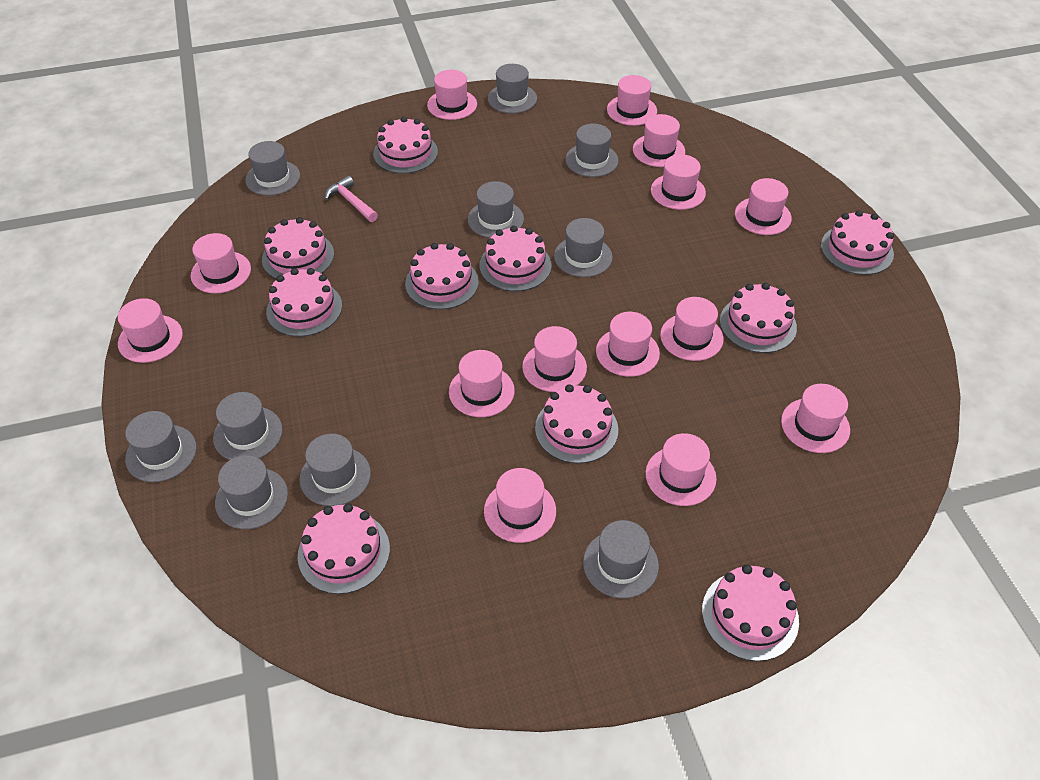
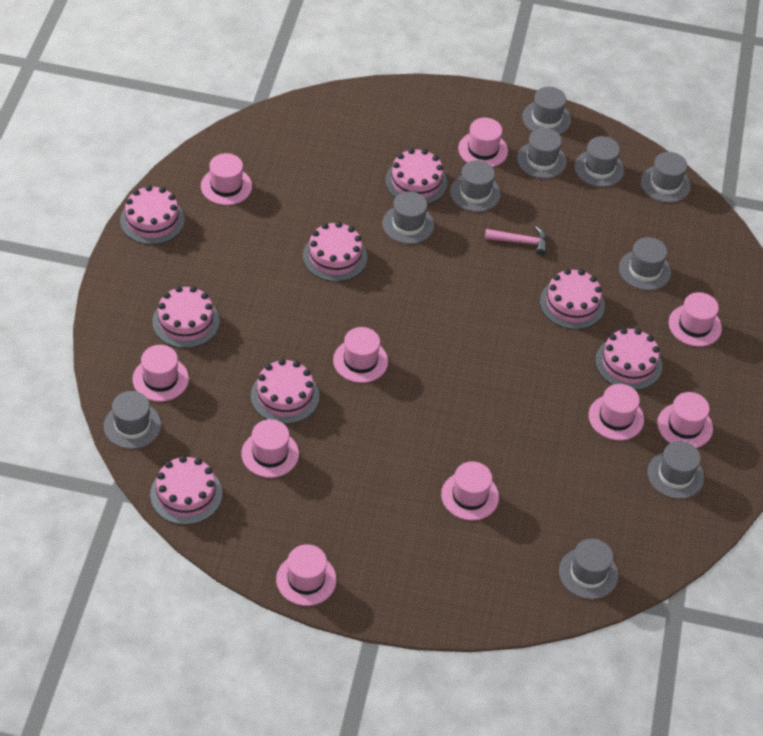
pink cake: [262,217,334,279] [266,268,342,337] [298,503,390,594] [373,117,438,174] [405,243,479,310] [479,226,551,291] [535,384,618,464] [702,564,799,661] [720,283,797,353] [821,210,894,275] = 10 -> [120,185,185,245] [150,456,222,525] [152,286,220,348] [251,359,319,424] [303,221,367,282] [385,148,447,204] [540,269,605,330] [595,328,662,390] = 8
pink hat: [118,298,183,363] [191,233,251,293] [427,70,477,120] [449,350,515,417] [484,468,556,543] [522,326,587,392] [596,312,660,377] [607,75,657,126] [633,114,685,167] [645,433,717,506] [651,154,706,210] [660,297,724,361] [735,178,792,235] [781,384,850,453] = 14 -> [132,345,189,402] [201,153,252,205] [241,419,299,478] [276,544,336,606] [333,327,388,383] [441,461,499,520] [458,118,508,167] [589,384,644,440] [657,392,713,448] [669,292,722,347] = 10

